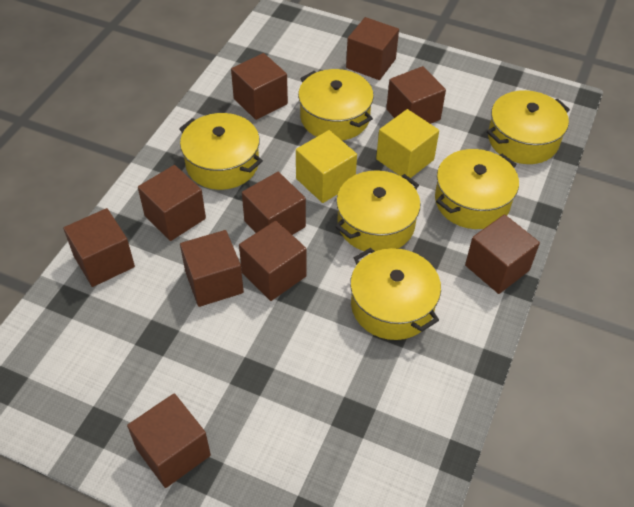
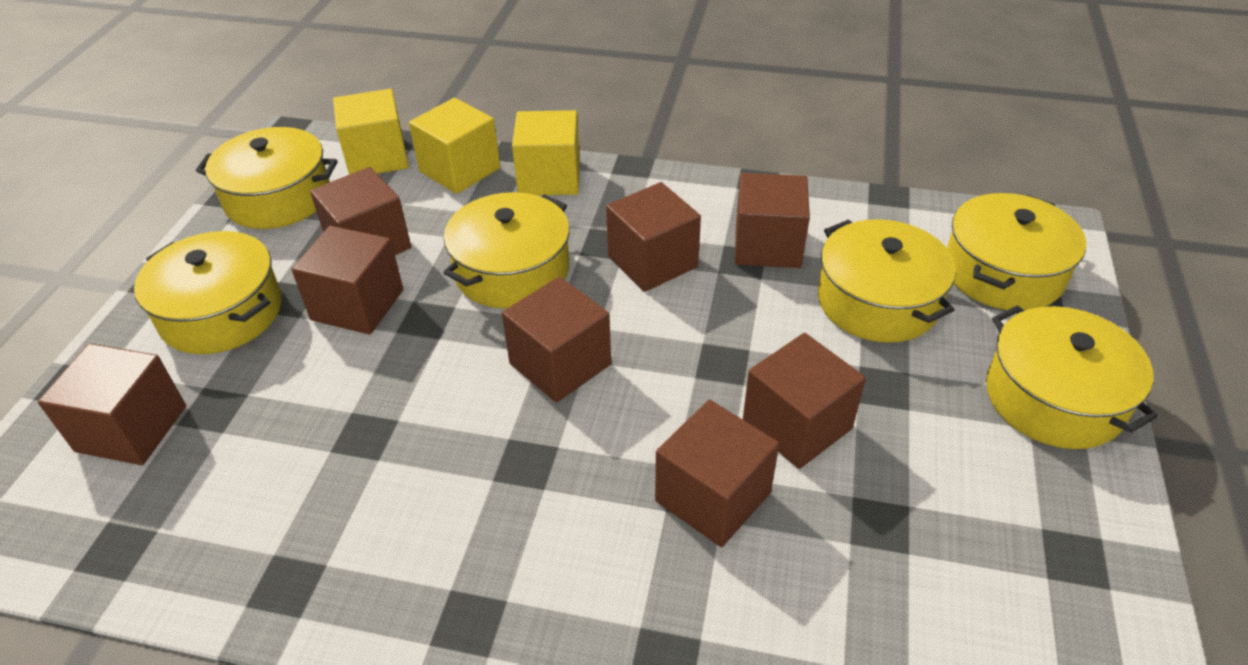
brown cube: [63,208,135,287] [127,393,211,488] [138,165,206,241] [180,230,244,307] [231,53,288,120] [239,221,307,301] [242,172,306,235] [346,17,399,80] [386,66,446,124] [465,214,540,294] = 10 -> [38,343,186,465] [292,226,403,335] [310,167,411,255] [502,277,611,403] [606,182,701,292] [655,400,779,547] [735,173,810,268] [743,333,866,469] = 8
yellow cube: [296,130,357,203] [376,109,439,178] = 2 -> [333,89,409,175] [409,98,500,194] [512,110,580,195] = 3

